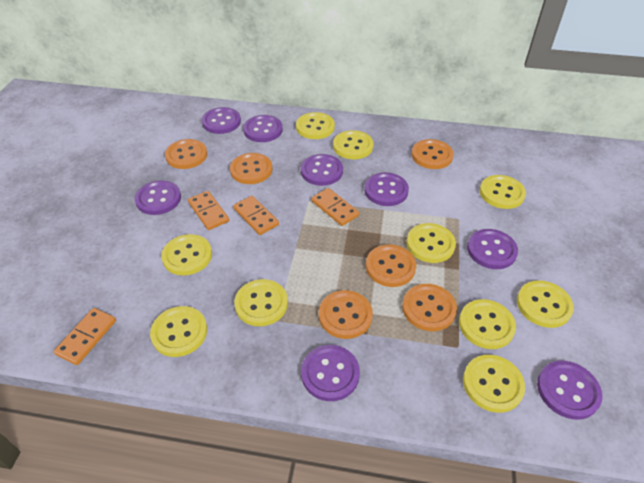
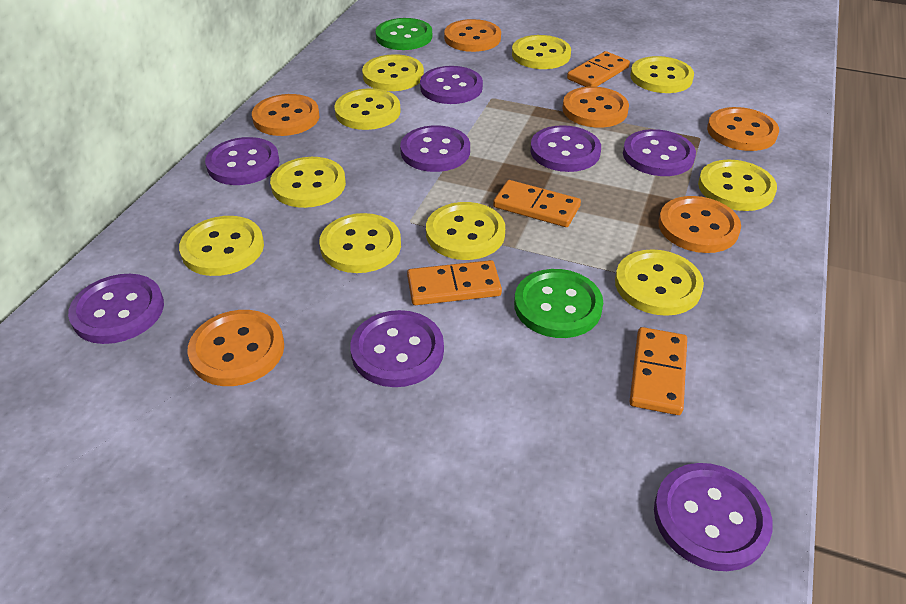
green button: none = 0 -> [375,18,432,50] [514,269,603,338] = 2

